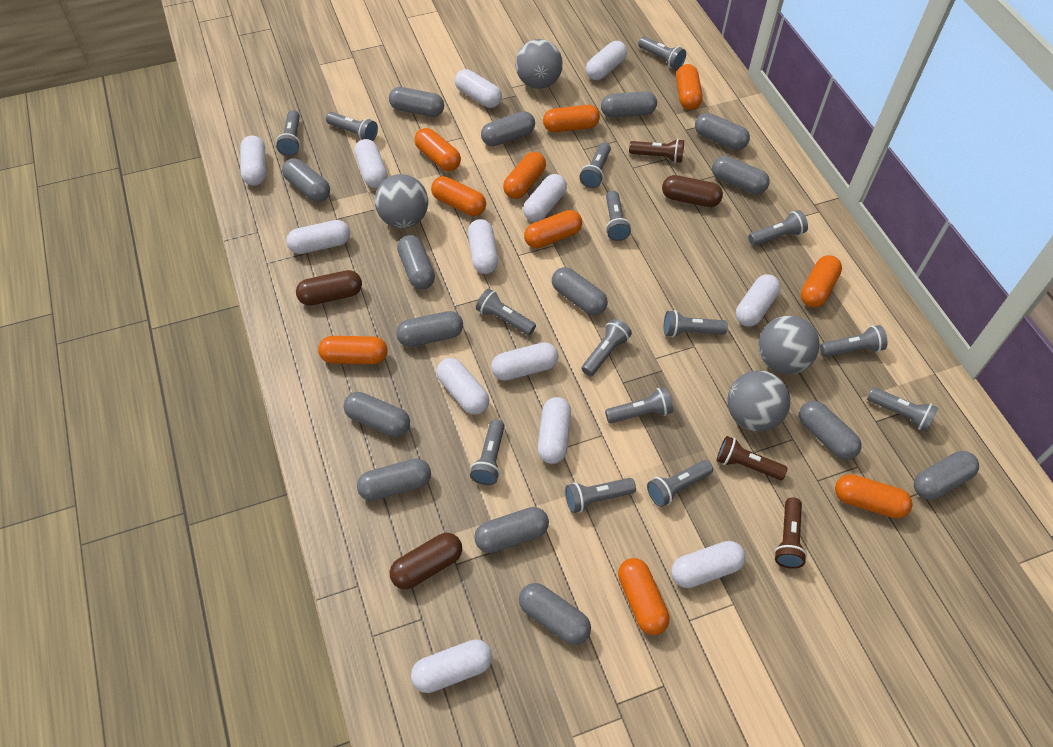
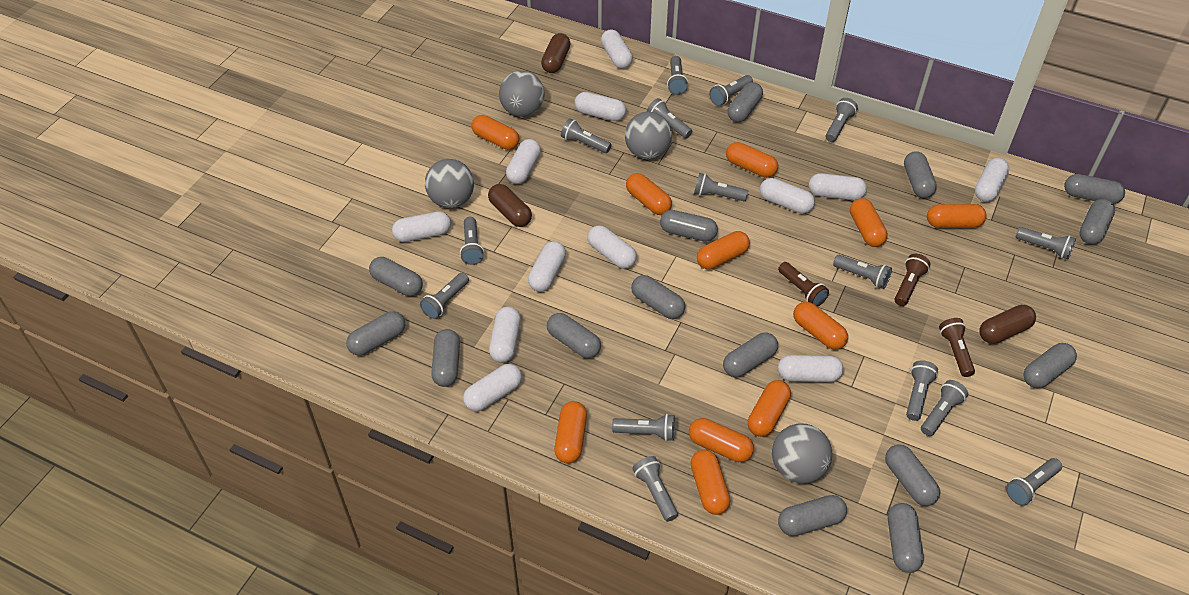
orange capsule: [318,336,388,364] [414,128,461,171] [431,176,486,216] [503,152,546,199] [524,210,582,248] [543,105,600,132] [618,558,669,635] [676,64,702,110] [801,255,842,308] [835,474,912,518] = 10 -> [471,115,519,150] [554,401,587,464] [626,173,672,215] [689,418,754,462] [690,450,730,515] [697,231,750,269] [726,142,778,178] [748,380,791,437] [793,302,848,350] [850,198,888,247] [927,204,987,228] = 11
white capsule: [240,136,266,186] [286,220,350,254] [354,139,388,188] [411,639,492,693] [436,358,489,415] [455,69,502,108] [468,219,498,274] [491,342,558,381] [523,174,567,222] [538,397,571,464] [586,41,627,80] [671,541,746,588] [736,274,781,327] = 13 -> [392,211,451,242] [463,364,522,411] [489,307,521,363] [506,139,541,184] [528,241,566,292] [574,92,626,121] [587,225,637,269] [601,29,633,69] [760,178,815,214] [778,355,844,382] [809,173,867,200] [975,158,1009,202] = 12

